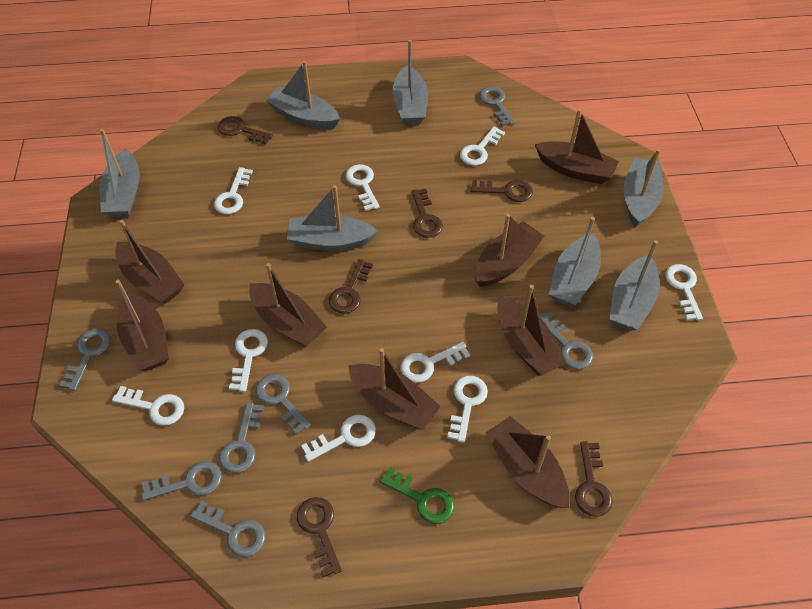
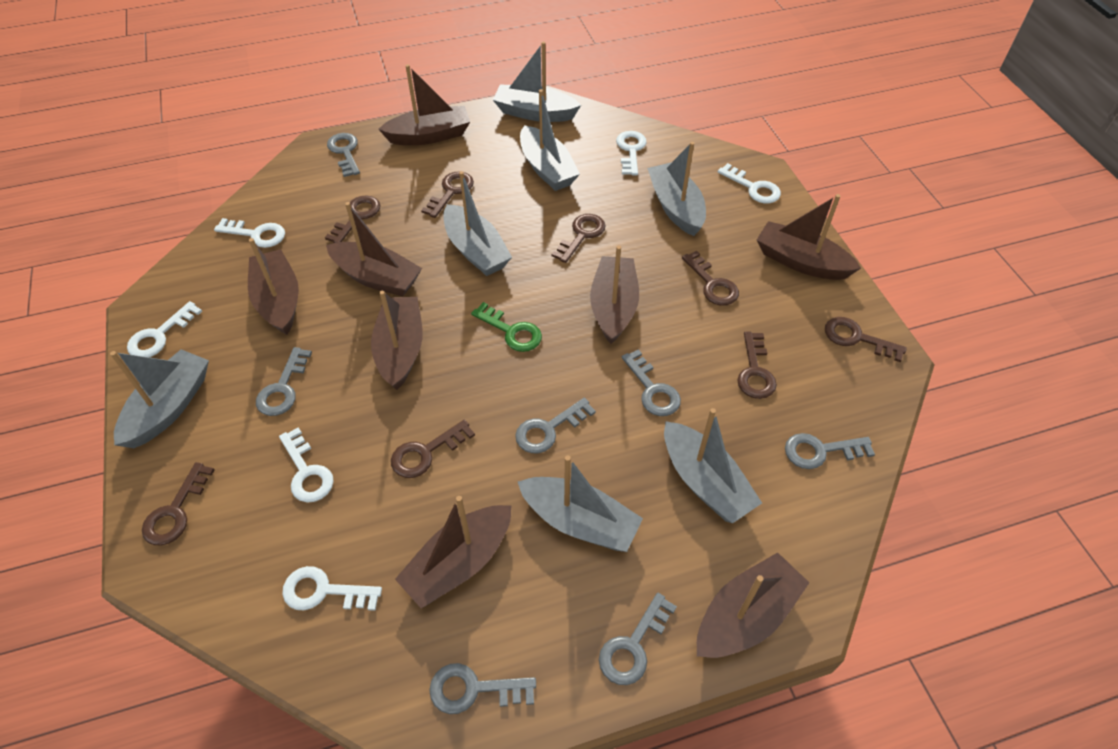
brown key: [218,116,273,144] [297,497,342,577] [329,259,373,314] [412,189,443,238] [471,180,533,202] [575,441,613,517] = 6 -> [142,462,214,546] [325,195,381,243] [391,420,475,478] [421,171,474,218] [552,214,606,263] [682,251,739,306] [737,332,777,399] [825,317,907,362] = 8
white key: [112,386,184,426] [214,167,253,214] [229,329,268,392] [301,414,376,462] [346,164,380,211] [401,342,470,383] [447,376,488,443] [460,126,505,166] [665,264,703,320] = 9 -> [127,301,202,357] [214,218,285,248] [279,427,334,502] [282,566,382,611] [616,131,647,175] [718,163,781,203] = 6

